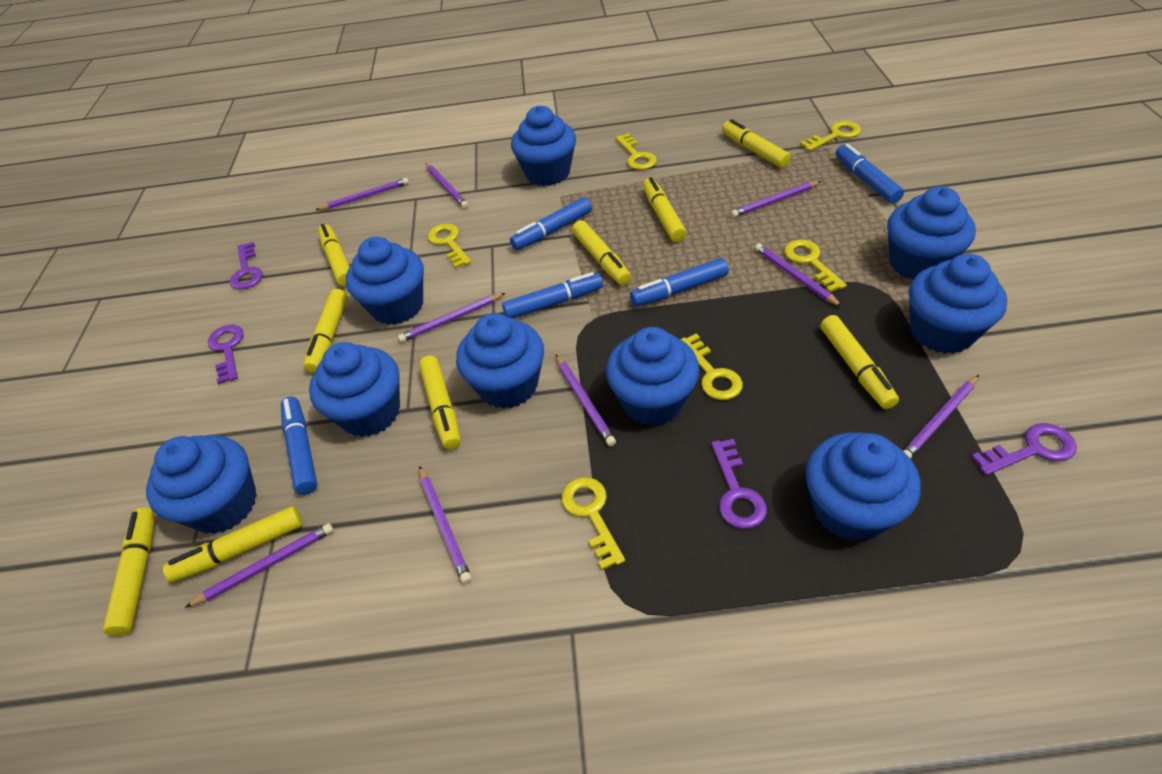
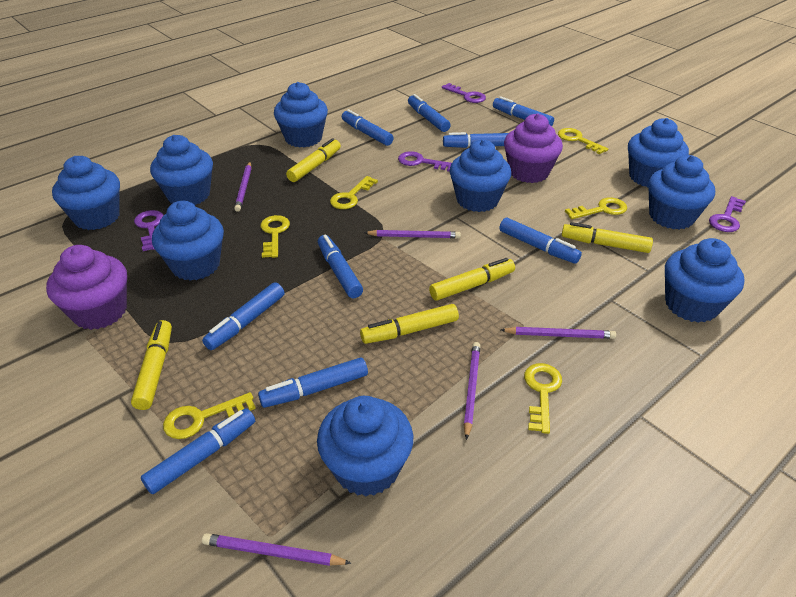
blue marker: [281,397,317,495] [502,272,603,318] [510,197,592,250] [630,258,729,306] [836,144,904,204] = 5 -> [141,408,255,494] [202,282,284,350] [258,357,368,408] [318,235,363,298] [342,109,394,146] [408,94,451,132] [443,132,508,148] [493,96,554,126] [499,218,582,264] = 9
purple cupcake: none = 0 -> [46,245,127,330] [504,114,563,183] = 2
purple pencil: [185,523,333,608] [316,178,409,210] [398,293,505,342] [419,466,472,584] [426,163,468,209] [556,355,616,446] [731,181,821,218] [755,243,842,307] [903,375,979,458] = 9 -> [202,533,352,566] [234,162,252,212] [364,230,461,238] [464,342,481,440] [501,327,616,339] = 5
yellow marker: [103,507,155,636] [163,506,303,582] [303,289,348,373] [318,224,350,287] [419,356,461,450] [572,220,631,285] [643,177,687,242] [722,119,791,168] [820,315,899,409] = 9 -> [131,320,172,410] [286,138,341,182] [360,304,459,344] [429,258,515,301] [562,222,653,253] = 5

